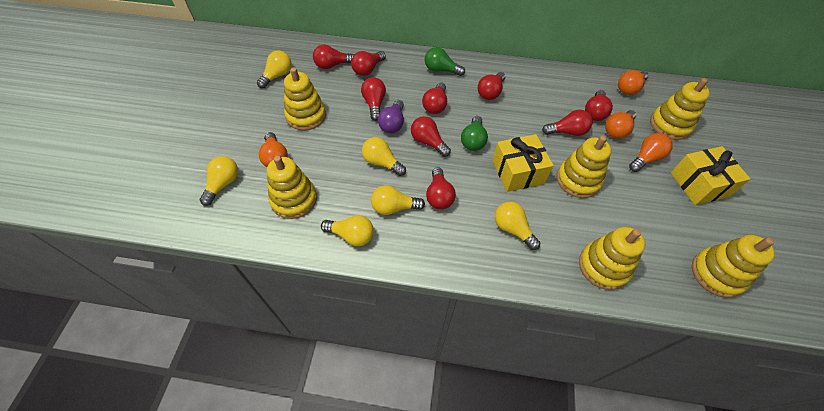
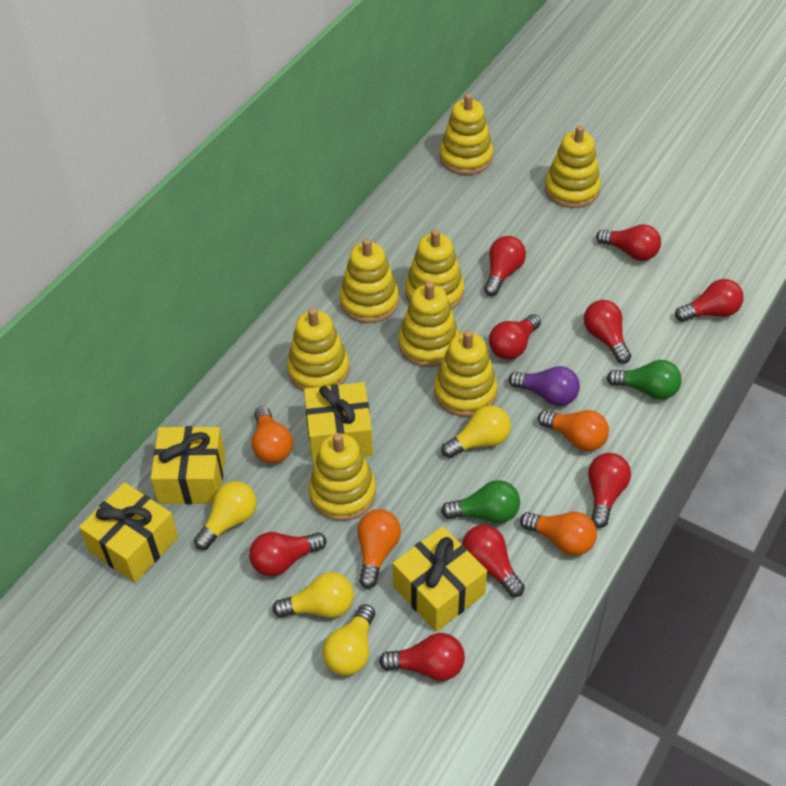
yellow gift: [492,134,554,192] [671,146,750,205] = 2 -> [79,482,178,583] [151,426,225,504] [304,382,373,462] [393,526,487,632] = 4
yellow light bulb: [200,156,238,206] [257,51,292,88] [321,215,374,246] [362,137,406,176] [371,185,425,215] [495,202,540,250] = 6 -> [194,481,257,550] [272,572,354,618] [322,604,375,676] [441,405,511,458] = 4
yellow stacking toy: [267,156,317,219] [284,67,326,130] [557,136,611,198] [579,227,645,290] [650,78,710,140] [692,235,775,298] = 6 -> [287,308,350,391] [309,433,376,521] [340,238,399,323] [398,281,459,367] [405,229,464,310] [434,330,498,417] [440,93,493,175] [545,125,601,208] = 8

